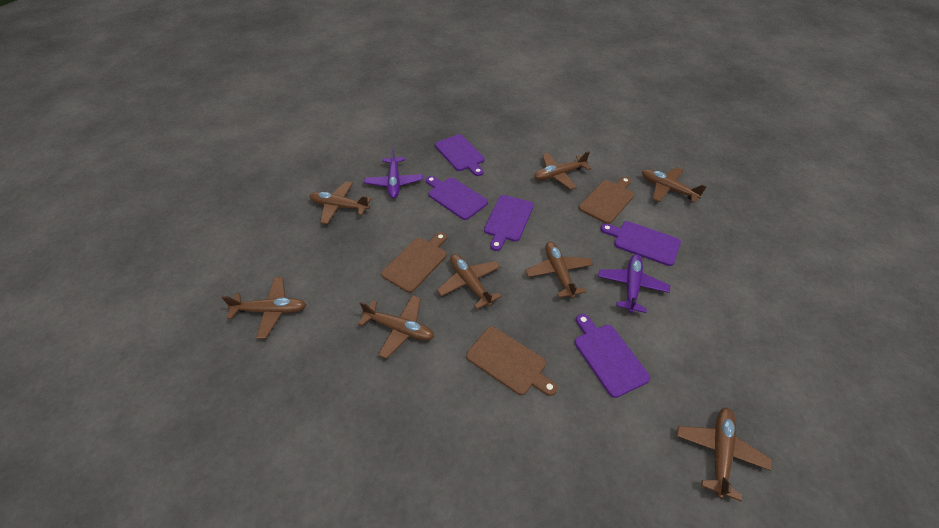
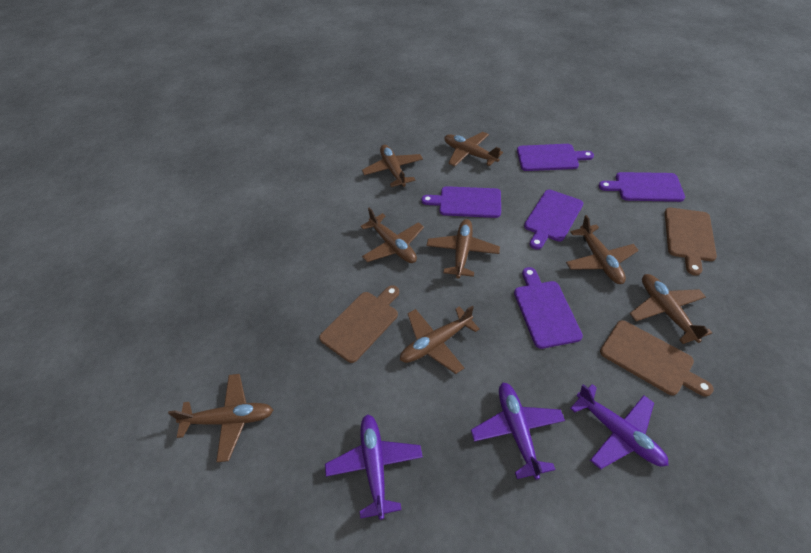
purple plane: [364,147,423,199] [598,254,670,313] = 2 -> [325,414,423,520] [471,383,565,480] [570,384,669,470] = 3

